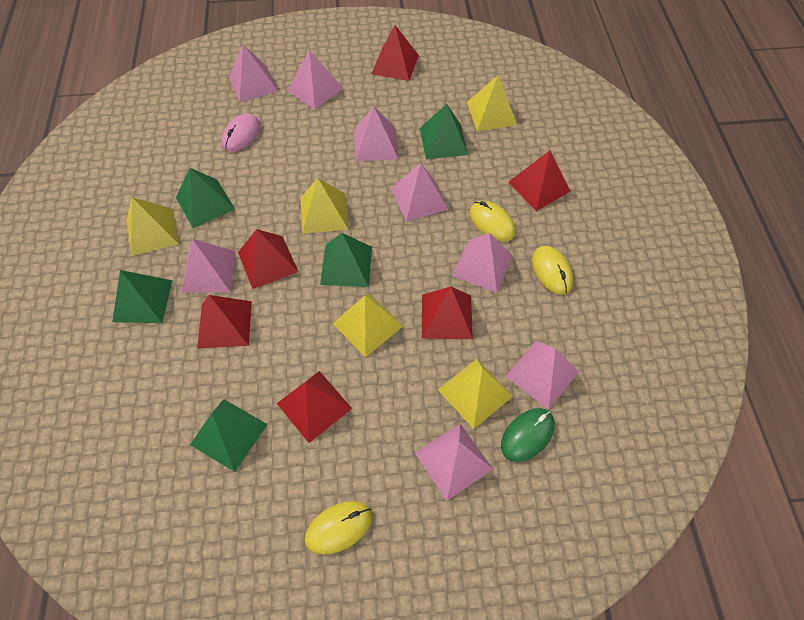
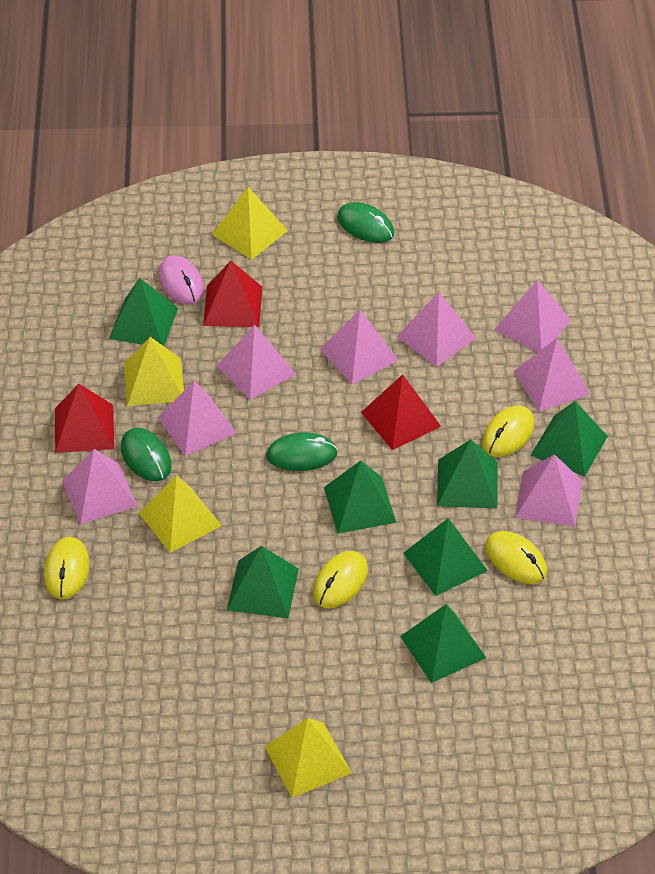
green mouse: [501,408,555,462] = 1 -> [121,428,172,481] [266,432,338,471] [337,202,394,243] = 3
green pyramid: [112,270,173,323] [176,168,235,228] [190,399,268,472] [320,233,372,287] [420,104,468,159] = 5 -> [109,278,178,346] [227,546,299,618] [324,460,396,533] [400,604,486,683] [403,518,488,596] [437,440,498,509] [530,401,608,477] = 7
red pyramid: [197,295,252,349] [238,229,298,289] [277,371,352,443] [372,25,419,81] [422,287,473,339] [508,151,571,211] = 6 -> [55,384,114,453] [203,261,262,327] [361,374,441,450] = 3
yellow mouse: [305,501,372,555] [469,201,516,241] [532,246,573,295] = 3 -> [44,537,90,599] [313,551,368,608] [482,406,535,457] [485,531,547,584] = 4
yellow pyramid: [127,197,179,256] [301,178,348,234] [333,294,403,357] [438,359,513,429] [467,75,517,131] = 5 -> [124,337,184,406] [139,475,222,553] [212,187,288,260] [264,718,352,798] = 4

